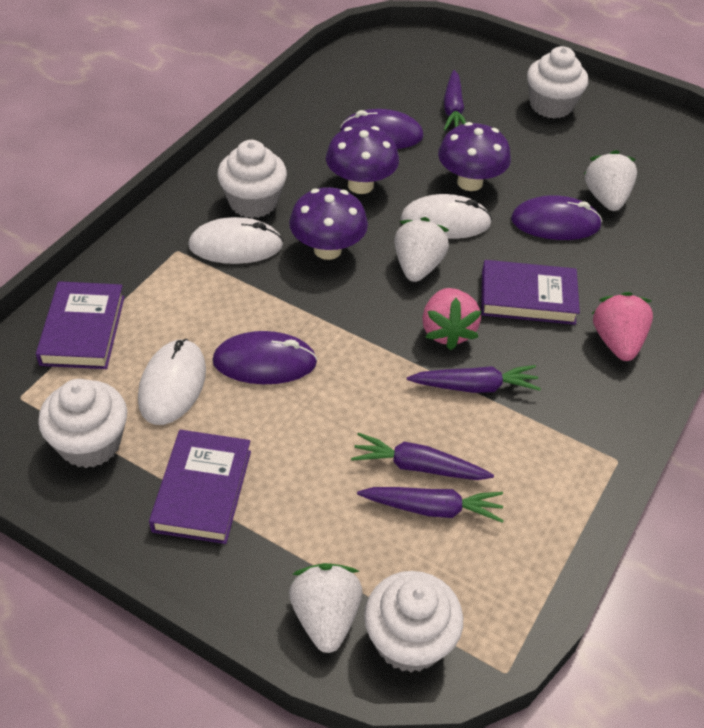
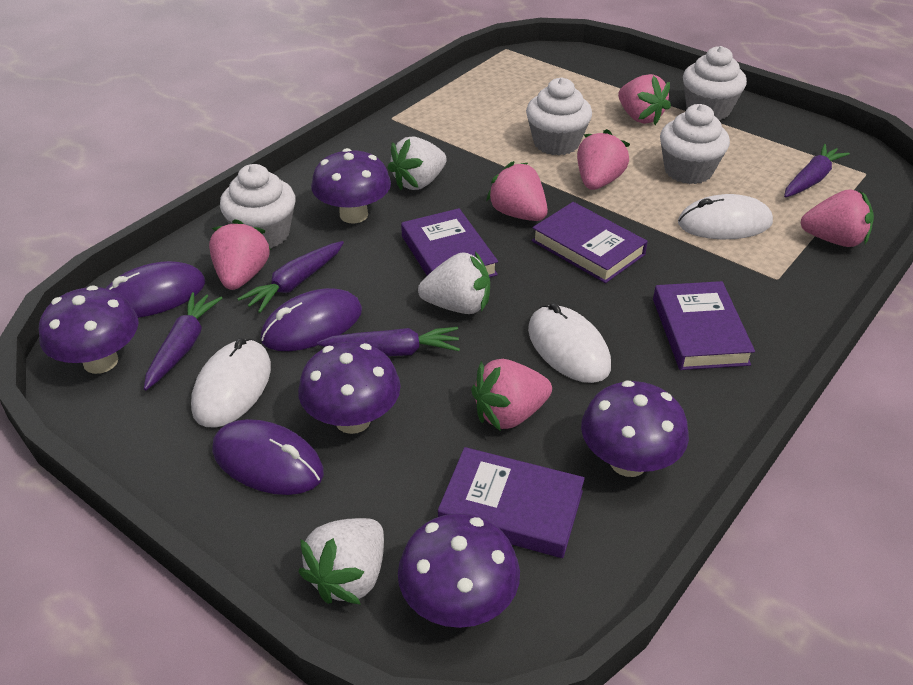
pink strawberry: [422,288,482,350] [592,292,653,361] = 2 -> [209,219,271,290] [471,359,552,431] [486,161,548,221] [577,129,630,190] [618,74,671,125] [801,189,874,247] = 6
purple book: [36,281,125,369] [149,430,251,544] [481,260,580,325] = 3 -> [401,208,498,278] [438,447,585,558] [532,202,648,283] [653,281,755,370] = 4
purple mushroom: [289,187,368,260] [326,125,399,194] [438,122,511,191] = 3 -> [39,285,139,374] [298,342,401,434] [311,148,391,223] [398,513,520,628] [581,380,689,477] = 5

